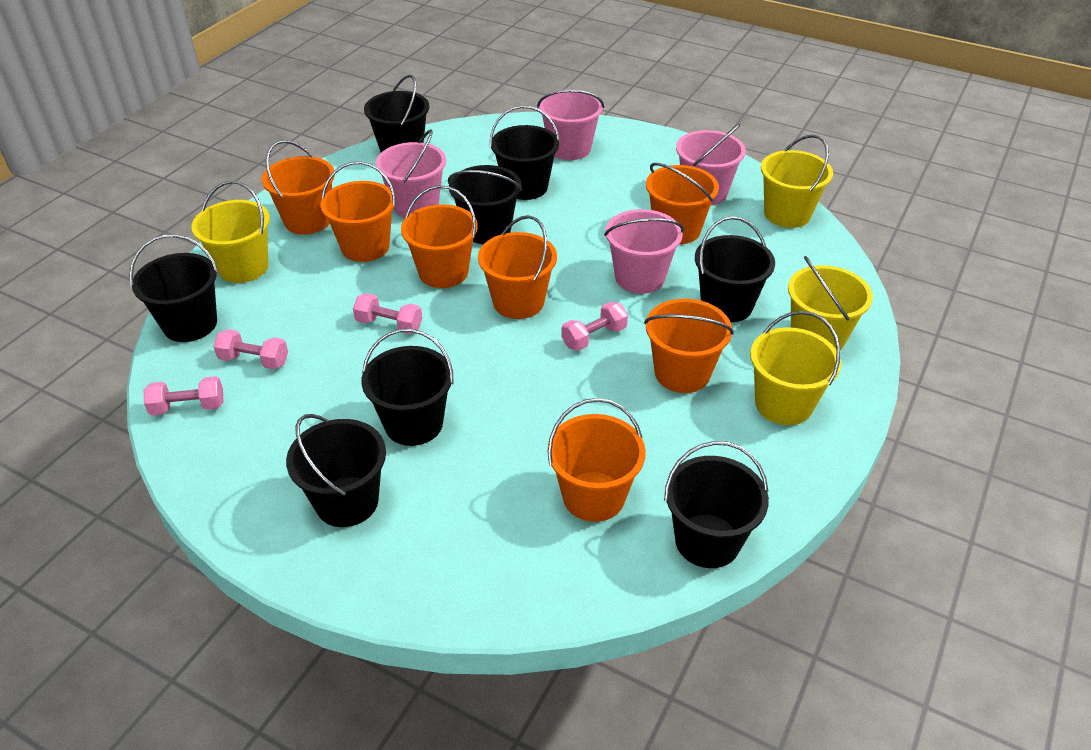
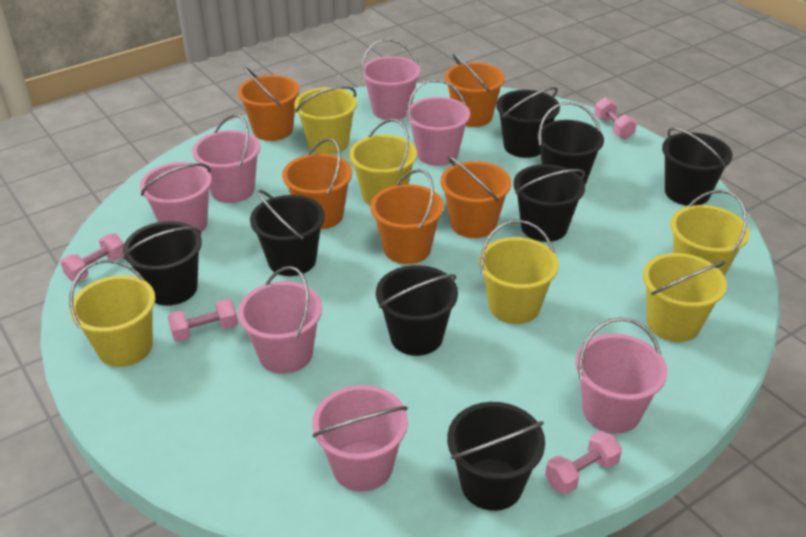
orange bucket: [262,140,335,235] [321,161,396,262] [401,185,478,288] [478,215,557,319] [547,398,646,522] [644,298,734,393] [646,163,719,244] = 7 -> [238,67,299,141] [282,138,352,229] [371,169,444,264] [440,156,511,238] [445,53,505,127] = 5
pink bucket: [376,129,446,218] [537,89,604,160] [604,209,684,294] [676,123,746,205] = 4 -> [140,162,212,232] [192,114,260,203] [238,266,322,374] [312,385,408,492] [361,39,421,120] [407,79,470,166] [576,317,667,434] = 7
yellow bucket: [191,181,270,283] [750,311,841,425] [761,135,833,228] [788,256,873,351] = 4 -> [70,259,155,367] [294,86,357,155] [349,119,417,206] [479,220,559,324] [643,253,727,342] [671,190,749,276] = 6

